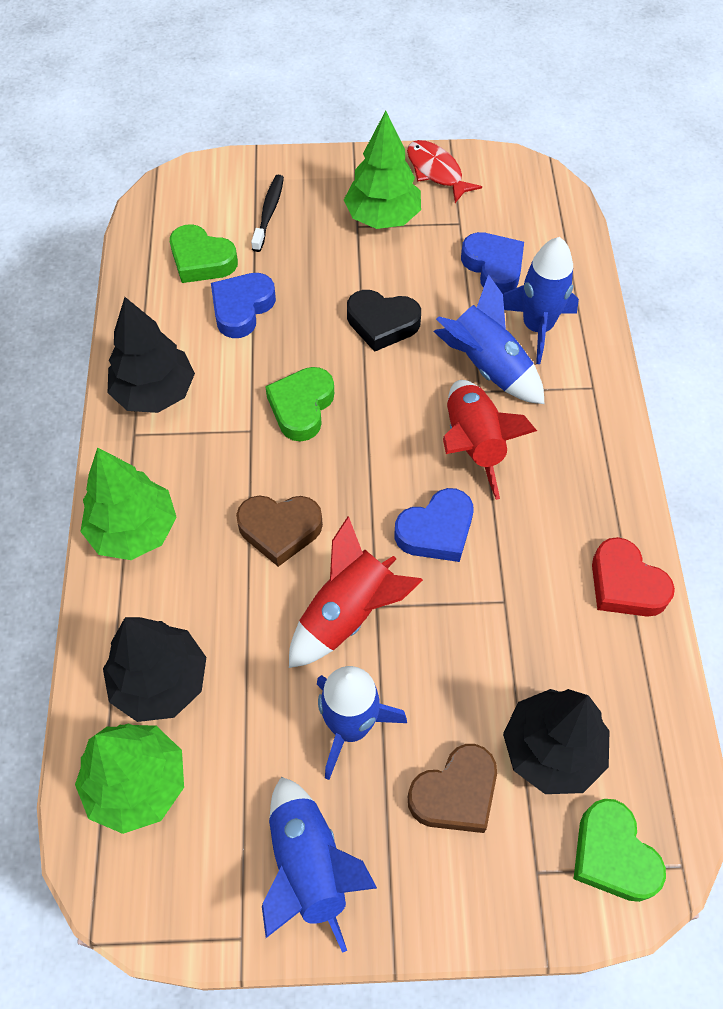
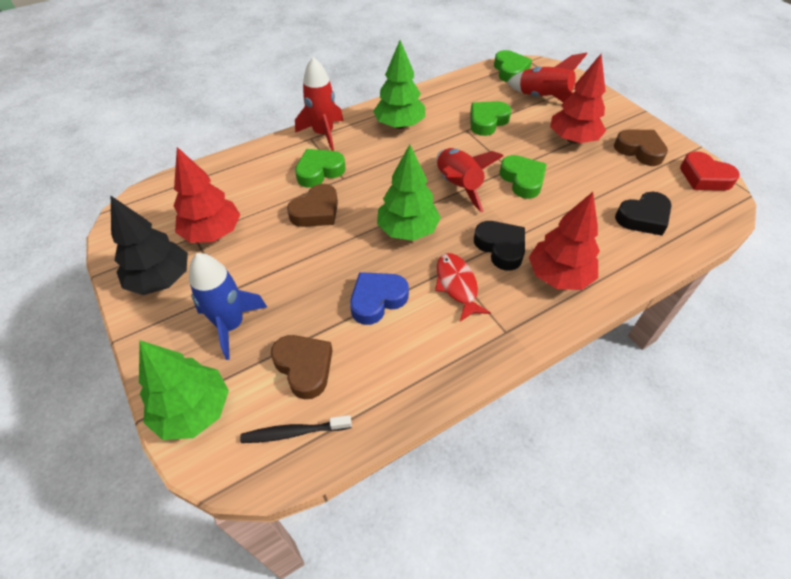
black heart: [347,290,421,352] = 1 -> [474,221,525,270] [615,192,672,236] = 2
black tree: [103,617,206,722] [108,297,195,413] [503,689,609,794] = 3 -> [111,196,188,295] = 1
blue heart: [211,273,276,338] [395,488,473,562] [461,232,524,294] = 3 -> [350,272,409,325] = 1
blue rocket: [262,777,377,953] [317,666,407,780] [433,274,544,404] [503,237,579,364] = 4 -> [189,253,267,360] = 1
brown heart: [236,495,323,567] [408,744,497,833] = 2 -> [271,335,333,399] [287,184,338,227] [614,130,668,166] = 3
green heart: [170,224,238,283] [265,367,334,441] [574,799,666,902] = 3 -> [295,149,345,188] [470,101,511,136] [494,50,532,82] [499,155,547,199] = 4
red rocket: [289,517,423,668] [443,380,537,500] = 2 -> [295,57,344,151] [437,148,503,213] [507,53,587,102] = 3
red tree: none = 0 -> [174,147,240,243] [529,192,600,290] [550,54,606,144] = 3

